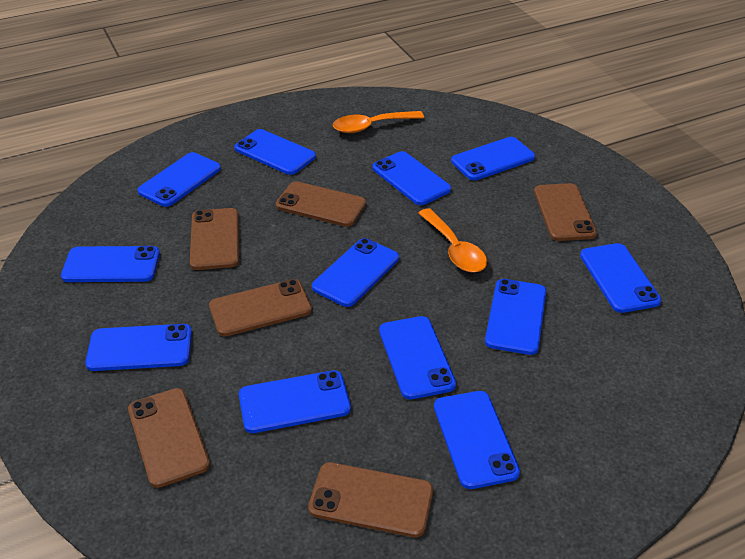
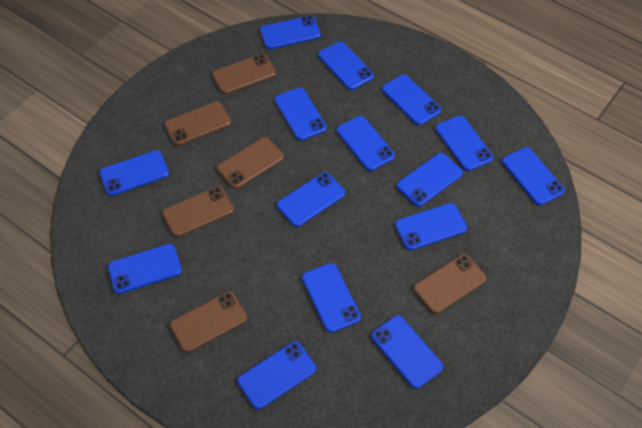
blue phone: [61,246,160,282] [85,324,192,371] [137,152,221,207] [234,129,316,175] [239,370,351,433] [312,238,399,307] [372,151,451,205] [379,316,456,400] [434,391,520,489] [451,137,535,181] [485,279,546,355] [580,243,661,313] = 12 -> [99,150,169,196] [108,244,182,294] [237,341,316,409] [260,16,321,49] [274,87,327,141] [277,172,345,227] [302,263,361,333] [318,42,374,90] [336,116,395,171] [371,315,443,389] [382,74,441,125] [395,203,467,250] [397,153,463,207] [435,116,493,171] [502,147,565,205] = 15
orange spoon: [333,111,424,133] [418,208,487,273] = 2 -> none = 0

